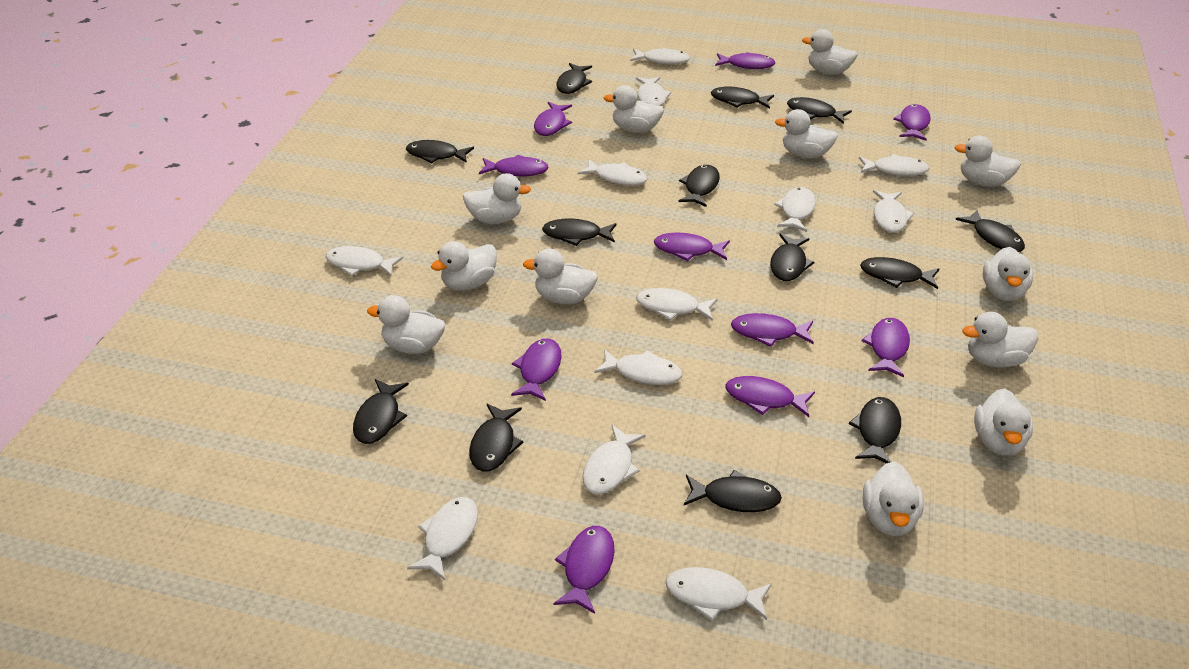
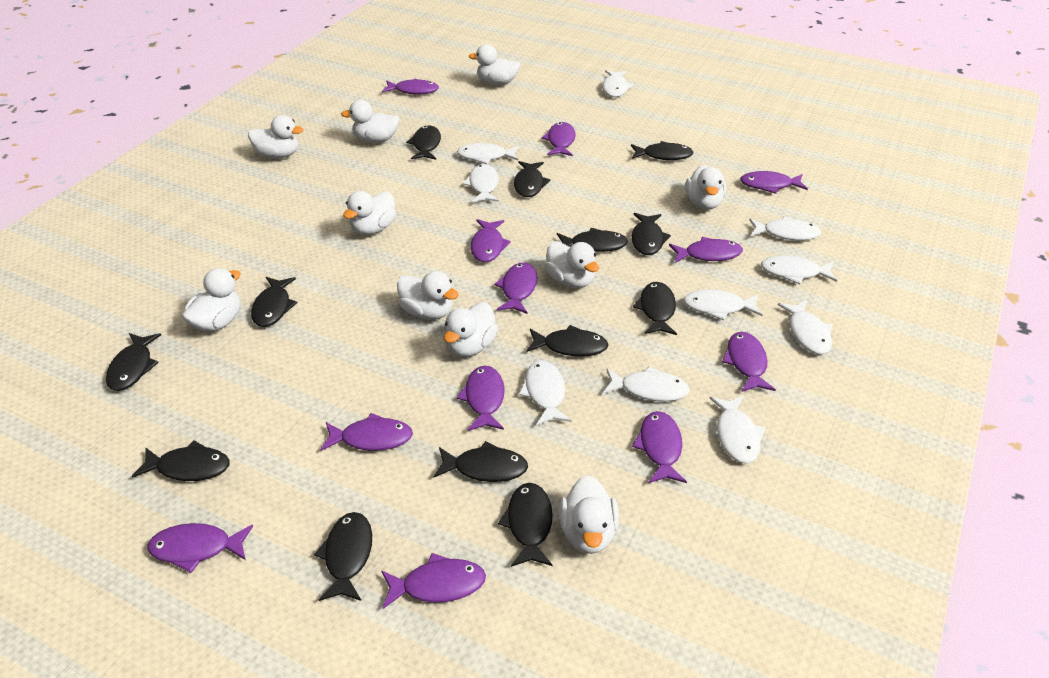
purple fish: [479,155,549,176] [511,339,562,401] [534,102,572,136] [553,526,615,614] [654,233,730,261] [715,52,775,69] [725,376,815,417] [731,313,814,347] [862,318,910,377] [893,104,931,141] = 10 -> [148,523,253,573] [320,413,413,451] [382,79,439,94] [382,553,486,609] [457,366,505,431] [471,219,511,262] [494,262,538,314] [541,122,576,156] [632,411,687,483] [669,237,743,263] [722,332,776,392] [740,171,808,194] = 12
white duck: [367,295,445,354] [431,241,497,291] [463,173,531,224] [523,249,598,304] [604,85,664,133] [775,109,838,158] [802,29,858,75] [863,461,924,536] [954,136,1021,187] [962,312,1038,367] [974,388,1033,456] [983,247,1033,301] = 12 -> [182,268,241,331] [248,115,303,159] [341,100,400,143] [343,191,396,235] [397,271,459,320] [444,302,498,357] [469,44,520,85] [545,241,599,288] [559,475,619,554] [685,165,726,210] = 10
white fish: [326,246,403,277] [407,497,478,580] [578,159,647,186] [582,425,646,495] [595,349,682,385] [630,47,690,65] [636,77,671,106] [636,288,718,321] [666,567,772,621] [774,187,816,232] [859,154,929,176] [873,190,914,233] = 12 -> [457,143,519,164] [463,164,499,203] [519,360,572,426] [602,70,633,97] [603,366,690,402] [683,290,762,320] [709,396,765,463] [749,216,821,240] [761,256,837,284] [778,300,832,354] = 10

